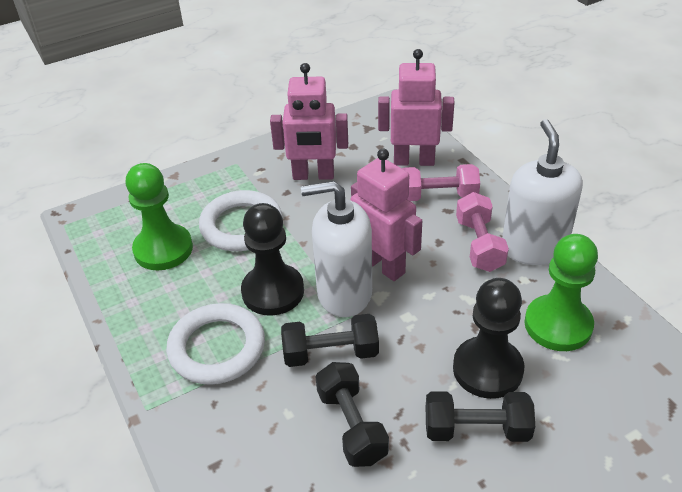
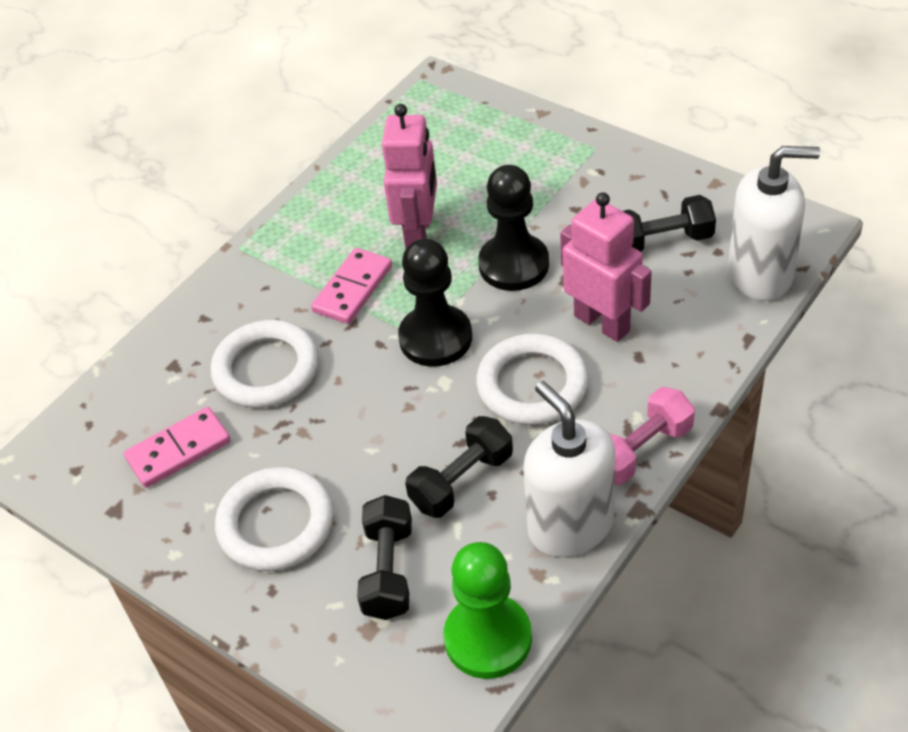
green pawn: [125,163,193,270] [525,234,598,351] = 2 -> [444,542,532,679] = 1
pink domino: none = 0 -> [124,407,231,488] [311,248,392,324] = 2
pink dumbbell: [402,164,480,201] [456,192,509,272] = 2 -> [609,387,695,485] = 1
pink robot: [270,63,348,180] [350,149,422,281] [378,49,454,166] = 3 -> [382,104,437,250] [560,192,652,342] = 2
white ring: [166,303,265,385] [199,190,283,251] = 2 -> [211,320,319,408] [215,467,334,571] [476,333,589,425] = 3

